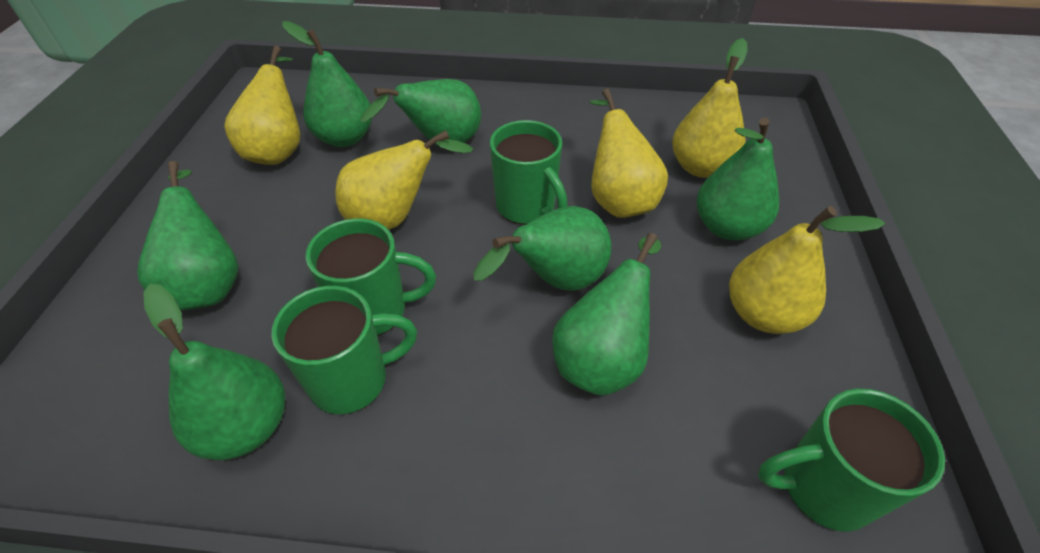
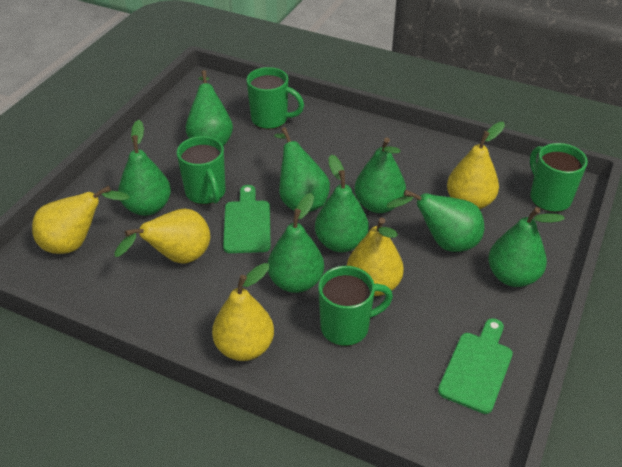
green cutting board: none = 0 -> [223,185,271,253] [438,318,513,414] = 2
green pear: [137,161,238,311] [143,284,285,460] [282,21,372,147] [361,79,481,145] [474,206,611,291] [552,233,662,396] [697,118,779,241] = 7 -> [118,120,171,216] [186,70,233,146] [268,193,324,293] [274,127,330,212] [315,155,369,252] [355,137,406,213] [386,190,484,252] [488,207,565,287] = 8

